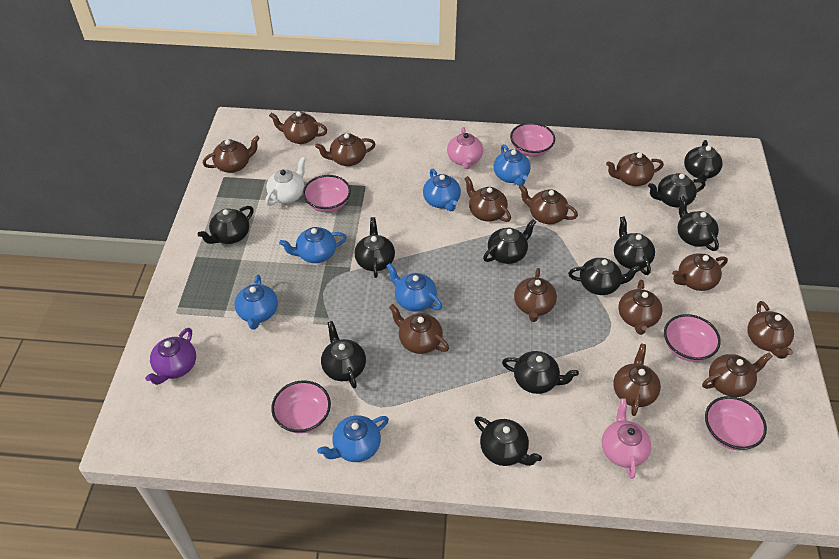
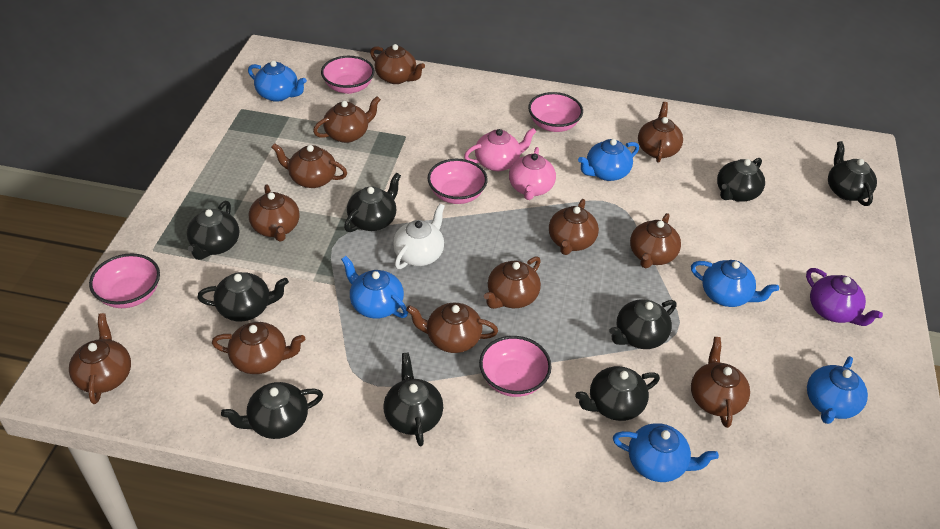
black teapot: [198,206,254,244] [321,321,366,388] [354,217,395,278] [474,417,542,466] [483,219,536,264] [502,351,579,394] [568,258,641,295] [614,216,655,275] [648,173,705,208] [677,196,719,251] [684,140,723,181] = 11 -> [187,201,239,260] [197,272,289,322] [221,382,323,439] [344,173,401,232] [383,352,443,446] [575,366,660,421] [609,300,676,349] [717,158,765,202] [828,141,877,206] = 9
brown teapot: [202,136,260,173] [269,111,327,144] [315,133,376,166] [389,304,449,354] [464,176,511,222] [514,268,557,322] [519,184,578,224] [606,153,664,186] [613,344,661,416] [618,280,663,335] [672,253,728,291] [702,352,773,397] [747,301,794,359] = 13 -> [69,313,131,404] [212,322,305,374] [248,185,300,242] [271,143,347,188] [313,96,381,143] [370,44,425,84] [406,303,498,353] [484,256,541,309] [549,199,599,255] [630,213,681,268] [638,102,683,163] [691,337,750,428] = 12

